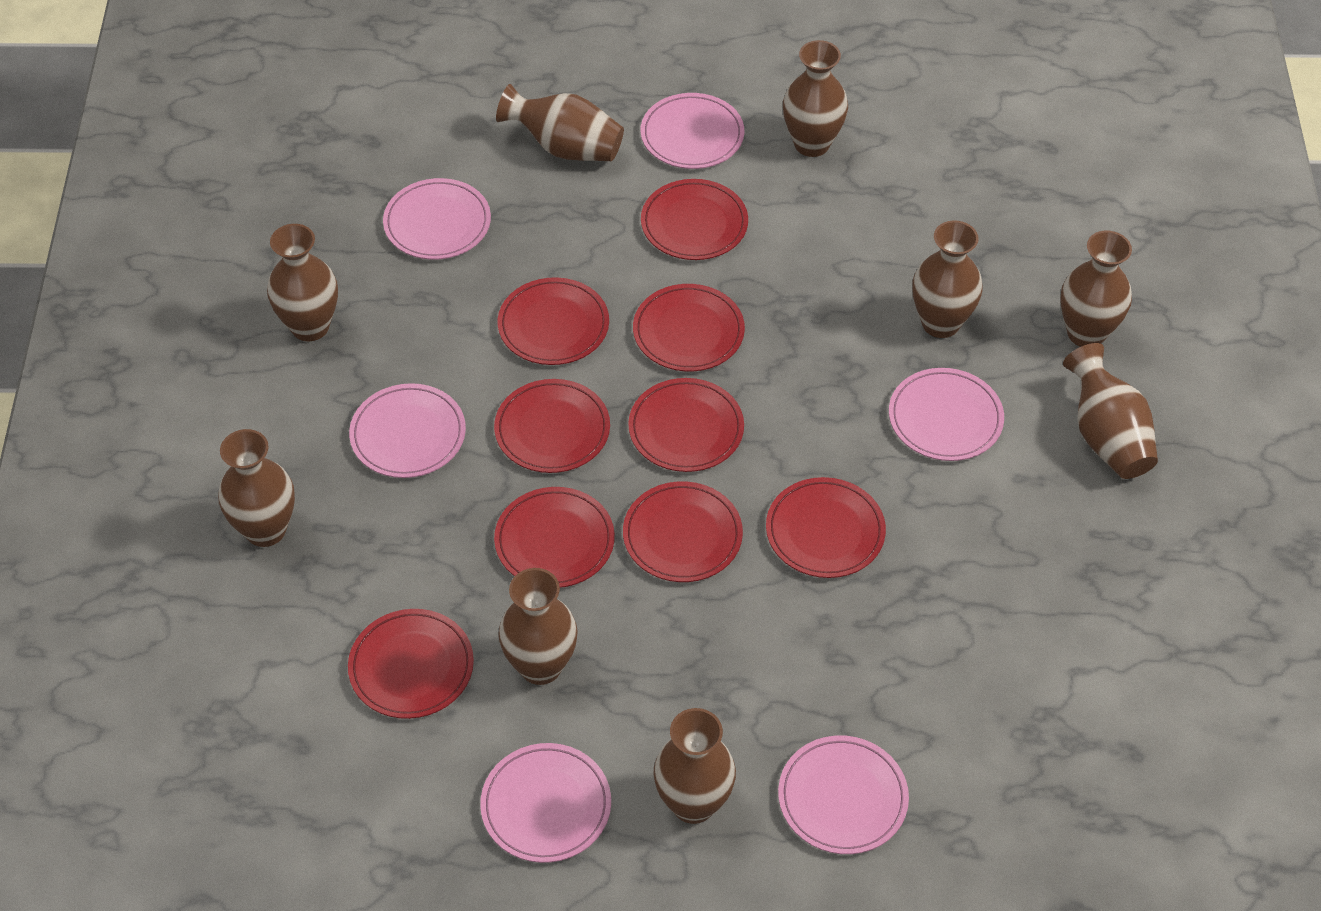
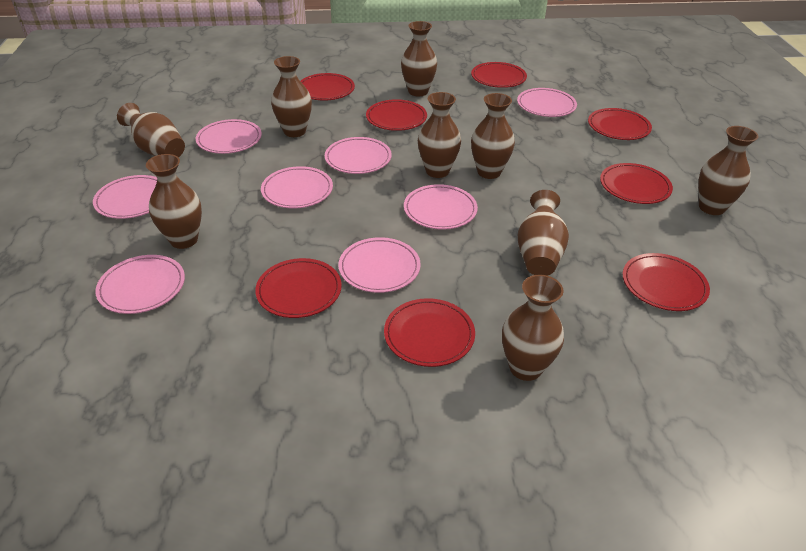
pink plate: [349,383,466,478] [383,178,491,260] [480,743,611,863] [641,93,744,169] [778,735,909,854] [889,368,1004,461] = 6 -> [93,175,157,219] [95,255,185,314] [196,119,262,154] [261,166,333,209] [325,137,392,174] [338,237,421,293] [404,184,478,230] [517,88,577,117] = 8
red plate: [348,609,474,719] [494,379,610,473] [494,487,615,588] [498,277,609,365] [623,481,743,582] [628,378,744,472] [633,284,745,371] [641,179,748,260] [766,477,886,578] = 9 -> [255,258,342,318] [301,73,355,101] [366,99,427,131] [384,298,475,367] [471,62,527,88] [588,108,652,140] [600,163,673,204] [623,253,710,311] = 8

